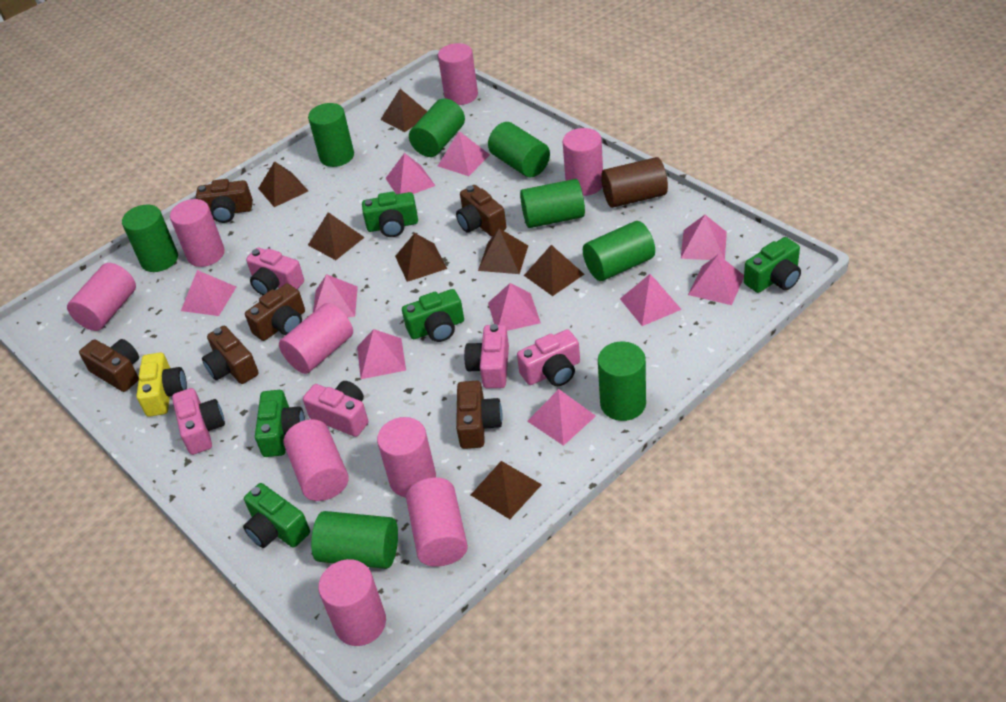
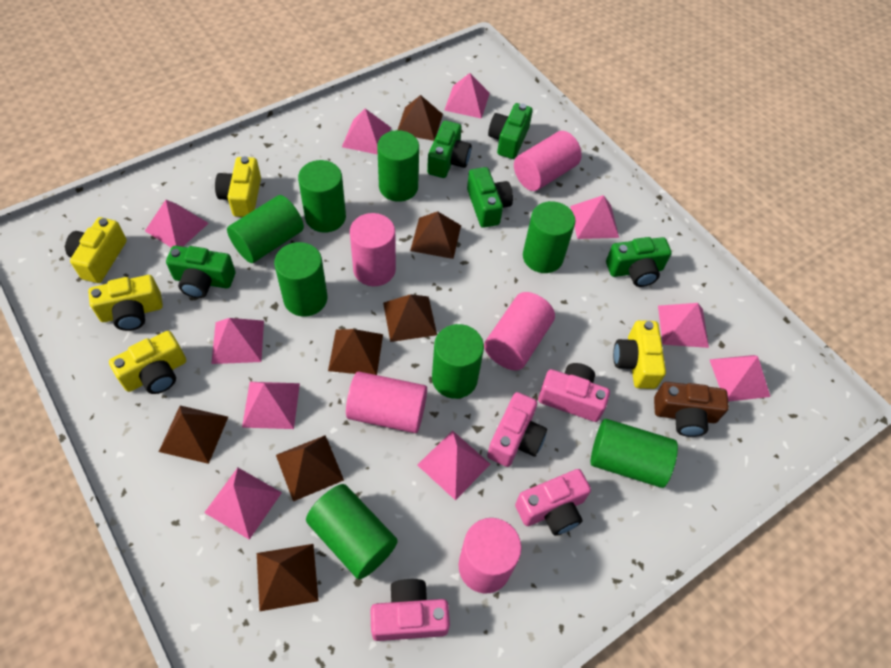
brown camera: [79,339,139,392] [196,179,253,223] [202,326,259,384] [245,283,305,341] [456,185,506,236] [456,381,502,449] = 6 -> [654,382,729,437] = 1
brown cylinder: [601,157,668,208] = 1 -> none = 0
pink camera: [172,388,225,455] [246,248,304,295] [303,381,368,437] [464,324,509,388] [517,329,580,386] = 5 -> [371,579,450,641] [487,392,547,467] [515,469,591,536] [538,363,610,422] = 4
pink cylinder: [67,263,136,331] [170,199,225,267] [279,303,353,374] [284,419,349,501] [318,559,386,646] [377,417,436,498] [406,477,468,567] [438,43,478,105] [563,128,603,196] = 9 -> [346,371,427,433] [350,213,396,286] [458,518,522,594] [484,292,555,371] [514,131,582,191] = 5
yellow camera: [136,352,187,417] = 1 -> [65,217,127,283] [88,275,163,331] [109,331,186,394] [215,156,261,217] [613,320,666,389] = 5

